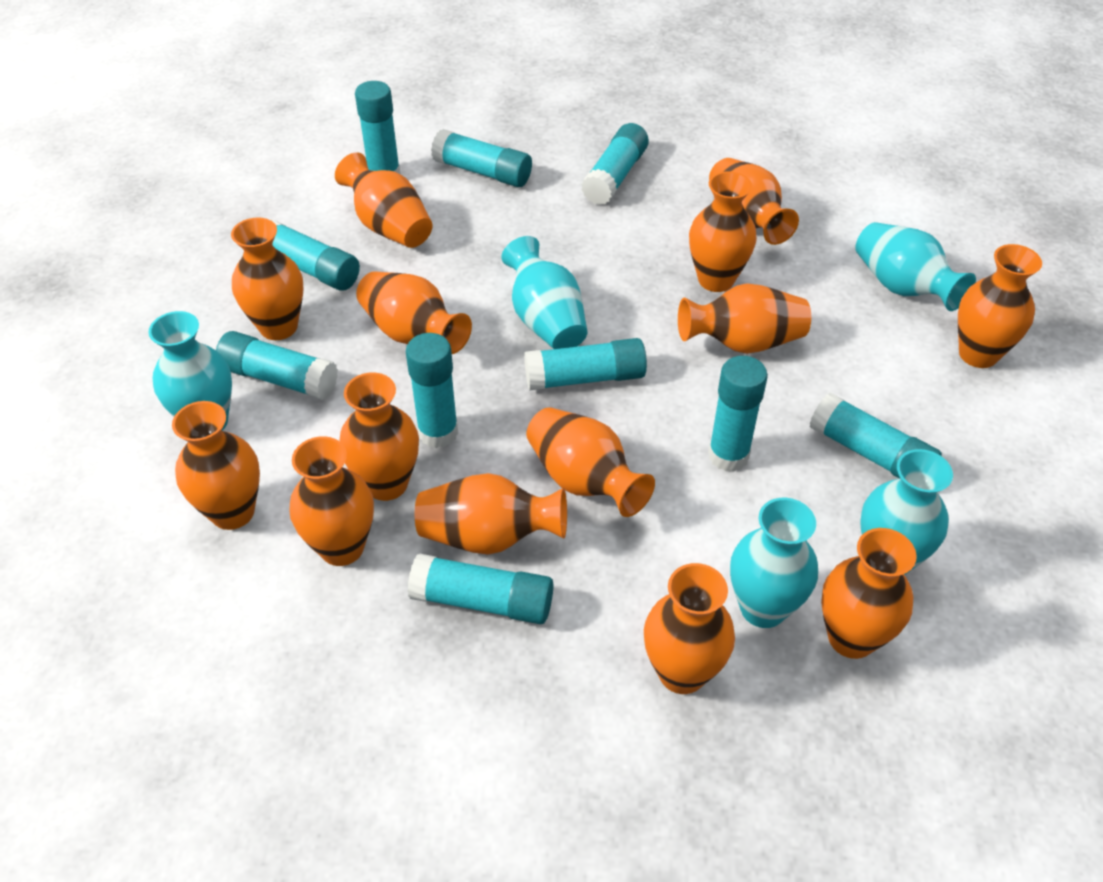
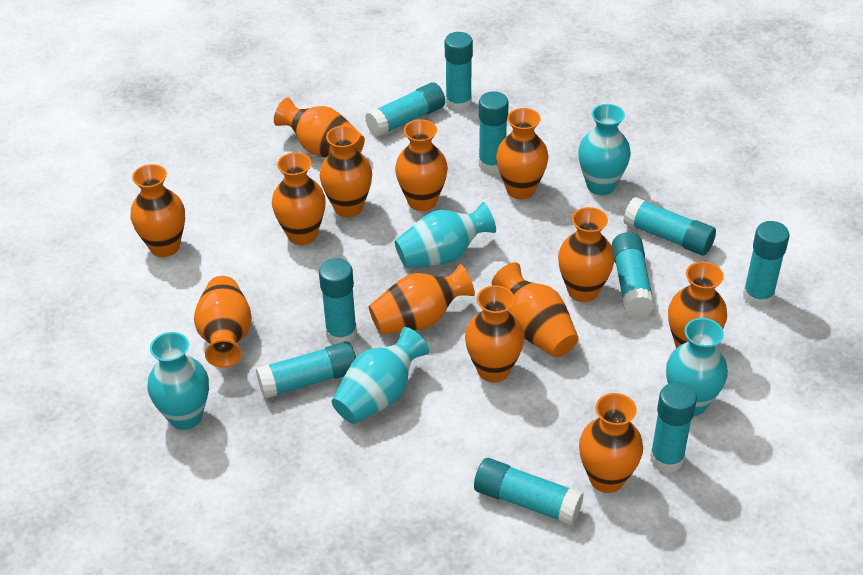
orange vase: [172,401,260,530] [231,217,303,340] [289,436,374,566] [335,152,433,248] [339,373,419,501] [356,271,472,354] [415,473,567,555] [526,407,655,517] [644,563,735,694] [678,283,811,354] [689,171,757,292] [709,158,799,245] [821,528,917,659] [958,244,1042,368] = 14 -> [131,164,185,257] [194,276,252,368] [272,152,326,245] [274,98,365,157] [320,125,372,217] [369,264,475,335] [395,119,448,211] [465,285,524,383] [492,262,578,358] [496,108,548,199] [558,207,615,302] [579,393,643,493] [668,262,727,348] = 13

